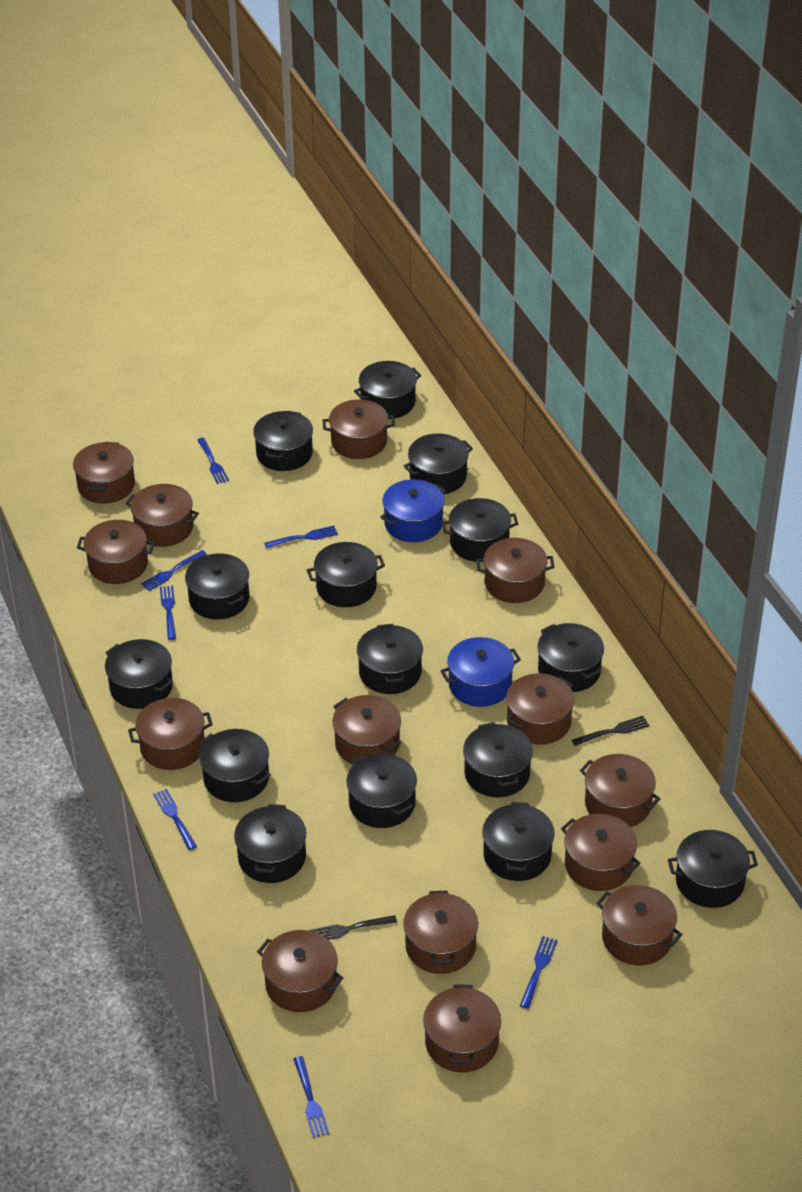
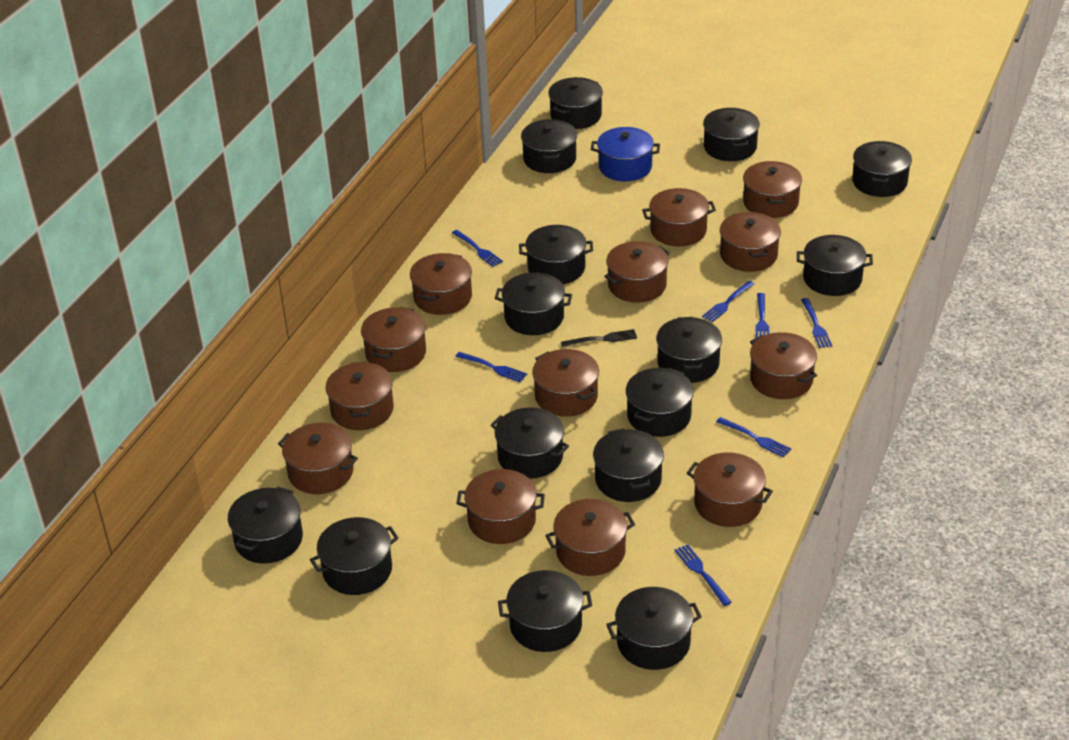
black fork: [309,915,397,940] [572,716,649,746] = 2 -> [561,329,637,347] = 1
blue pot: [380,479,446,542] [440,637,521,707] = 2 -> [591,127,660,181] = 1
brown pot: [73,442,135,504] [77,520,155,584] [125,484,199,547] [128,698,213,770] [257,930,343,1012] [323,399,395,459] [332,695,401,764] [403,891,478,974] [423,984,501,1073] [476,538,554,603] [506,673,574,745] [561,814,641,891] [580,754,660,827] [597,885,683,965] = 14 -> [278,423,358,494] [325,362,394,430] [361,307,426,372] [410,253,472,315] [456,469,545,544] [532,349,599,417] [546,499,635,576] [604,241,670,303] [642,188,716,246] [687,452,773,527] [720,212,781,272] [743,161,802,218] [750,332,817,399] = 13

